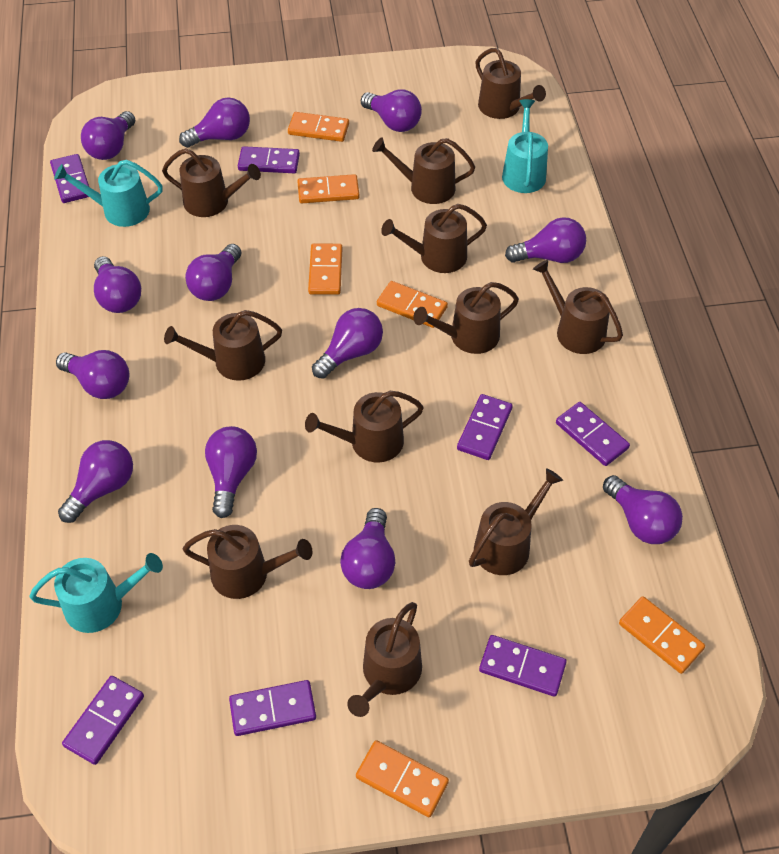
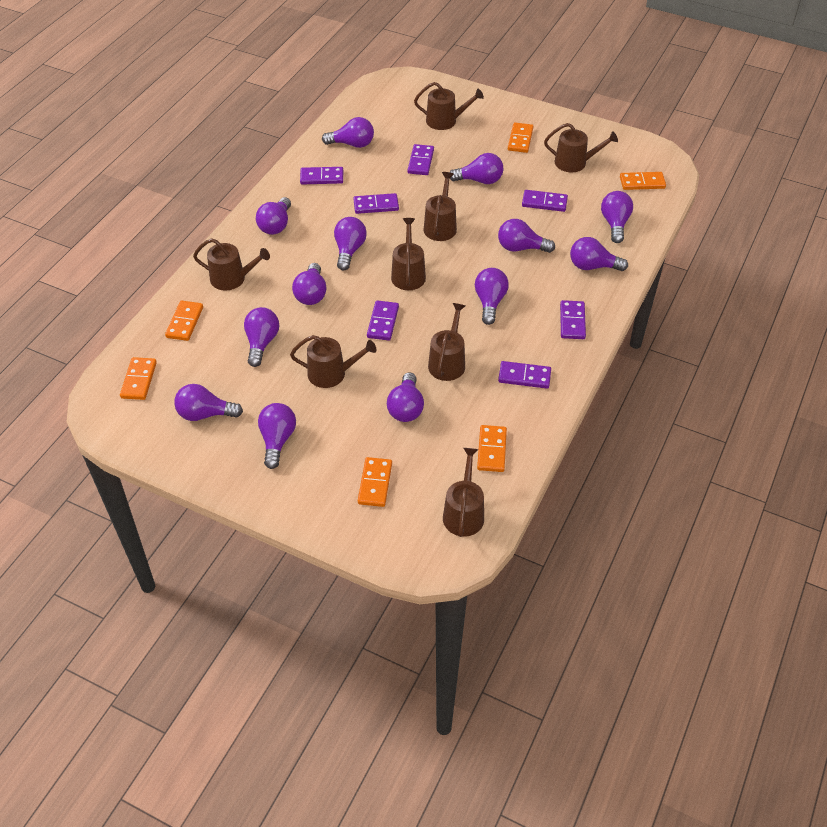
brown watering can: [162,148,261,217] [164,310,282,381] [183,525,313,599] [305,391,424,462] [347,602,422,717] [372,138,475,204] [381,204,487,273] [413,282,519,354] [469,468,563,575] [476,48,546,119] [533,259,623,354] = 11 -> [193,238,270,291] [290,335,377,388] [391,218,426,290] [414,82,484,130] [423,172,457,241] [428,303,465,381] [443,448,484,537] [544,123,618,172] = 8
purple light bulb: [56,350,129,399] [58,440,133,523] [81,111,135,160] [94,256,141,313] [179,97,250,148] [185,244,241,301] [205,426,257,518] [312,308,383,379] [340,508,395,589] [361,89,422,132] [505,217,586,263] [603,475,683,544] = 12 -> [174,384,243,421] [244,307,279,367] [256,197,291,235] [258,403,296,469] [292,263,326,305] [322,117,374,148] [334,217,367,271] [387,372,424,422] [450,153,503,184] [475,268,509,325] [498,219,555,253] [570,237,628,271] [601,191,633,243] = 13
turquoise watering can: [29,553,163,633] [54,160,163,227] [502,99,548,193] = 3 -> none = 0

